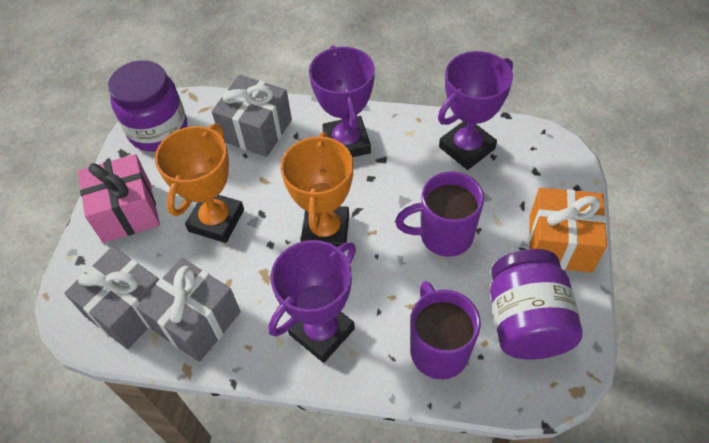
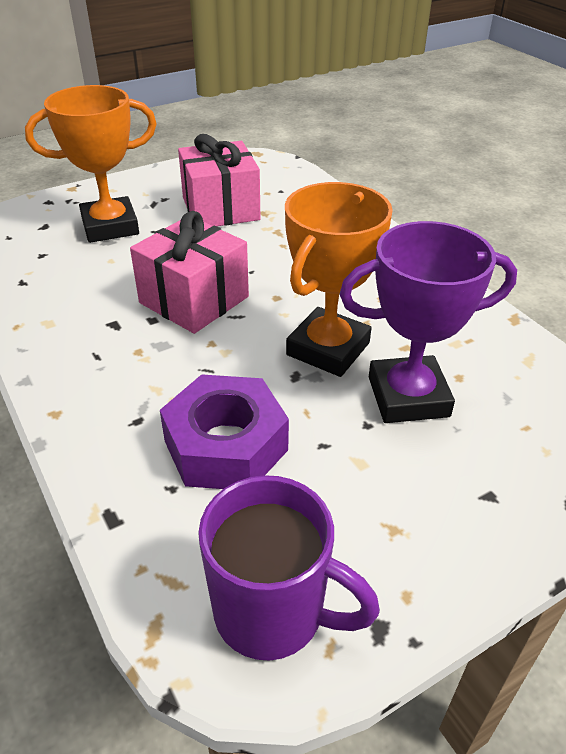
grey gift: [64,246,159,349] [136,258,241,362] [211,75,292,157] = 3 -> none = 0
orange gift: [529,188,607,272] = 1 -> none = 0
pink gift: [78,154,160,243] = 1 -> [130,211,249,334] [178,134,260,226] = 2
purple jar: [108,60,187,152] [490,249,583,360] = 2 -> none = 0
purple mug: [395,172,484,257] [411,281,481,379] = 2 -> [198,475,380,661] = 1
purple nut: none = 0 -> [160,374,289,489] = 1
purple trophy: [268,240,356,363] [309,46,375,157] [438,51,513,170] = 3 -> [340,221,517,423] = 1

